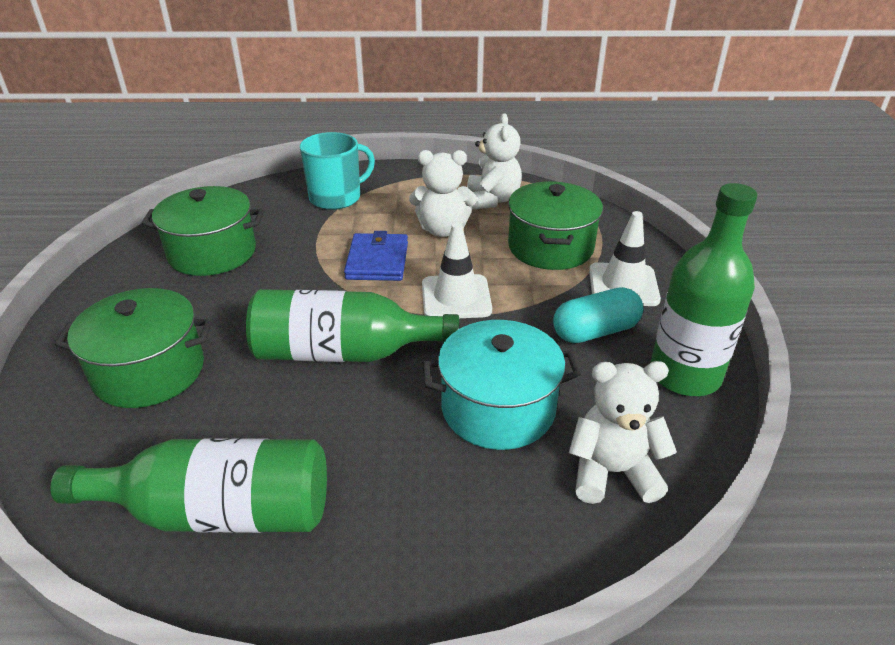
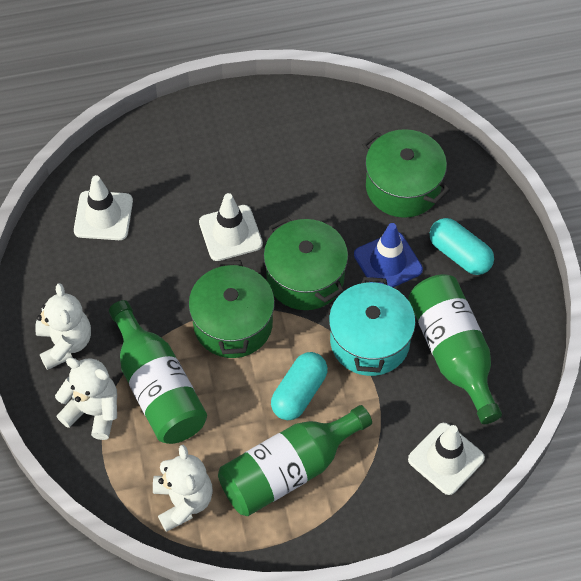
blue traffic cone: none = 0 -> [354,223,423,287] = 1
blue wallet: [344,231,408,281] = 1 -> none = 0
turquoise capsule: [553,287,644,343] = 1 -> [271,352,328,420] [430,218,494,275] = 2
turquoise mug: [300,132,375,210] = 1 -> none = 0
white traffic cone: [422,223,492,318] [589,211,661,306] = 2 -> [74,175,133,240] [199,193,263,261] [408,423,485,495] = 3

